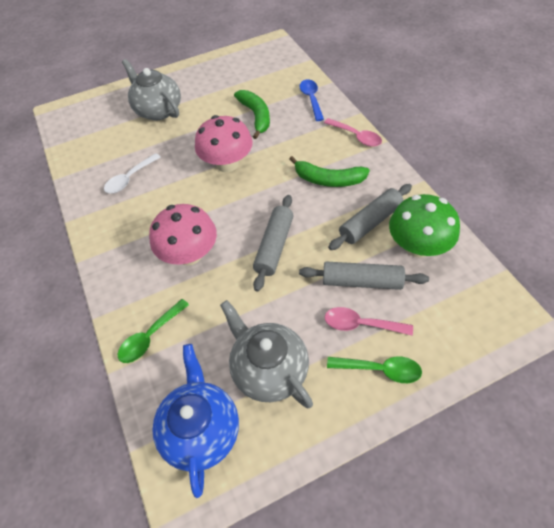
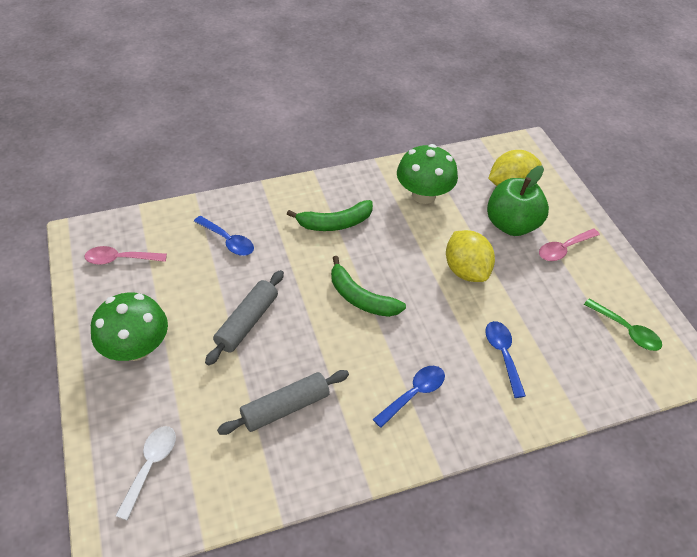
blue spoon: [299,79,324,121] = 1 -> [194,216,254,256] [373,366,445,428] [485,321,526,398] = 3
blue teapot: [152,344,239,498] = 1 -> none = 0
green apple: none = 0 -> [487,166,549,236] = 1
green mushroom: [389,194,460,258] = 1 -> [91,292,168,361] [397,144,458,204] = 2
green spoon: [118,299,189,363] [327,356,422,383] = 2 -> [584,298,662,351] = 1
grey rolling pin: [253,195,294,292] [299,262,429,290] [328,184,412,250] = 3 -> [205,270,284,366] [217,370,349,435] = 2
grey teapot: [122,59,181,120] [220,300,313,408] = 2 -> none = 0
pink mushroom: [149,204,217,266] [195,115,253,172] = 2 -> none = 0
yellow lemon: none = 0 -> [446,230,495,282] [488,150,542,186] = 2

